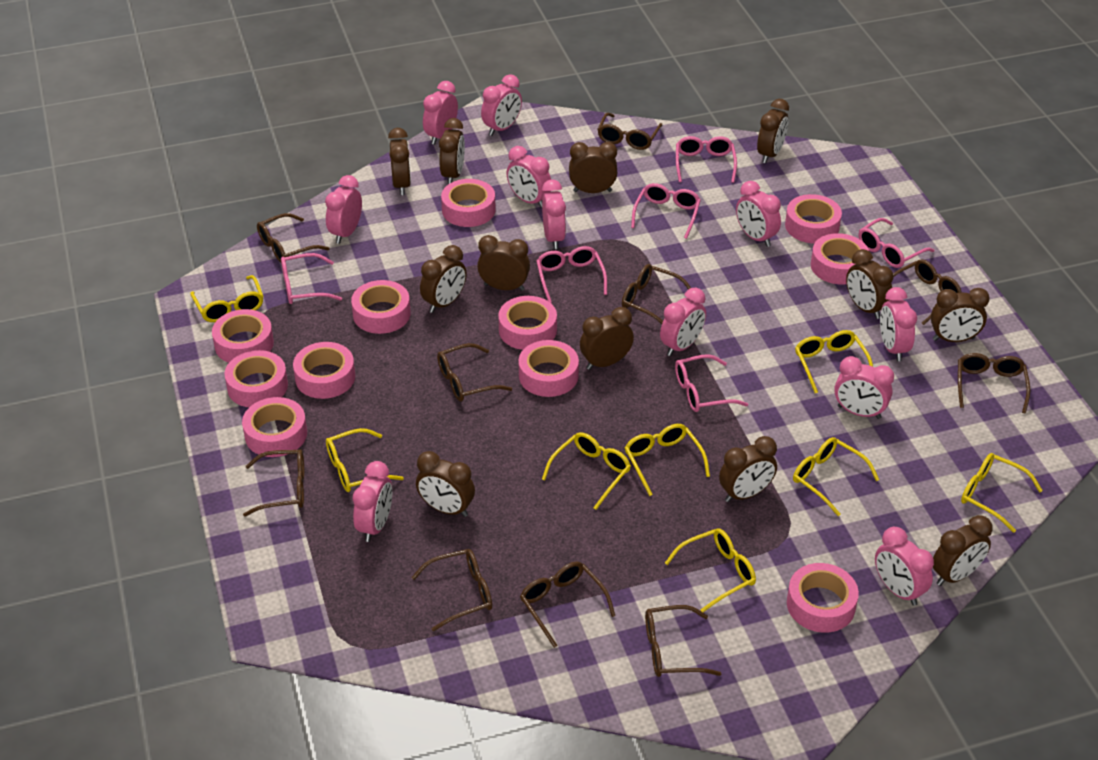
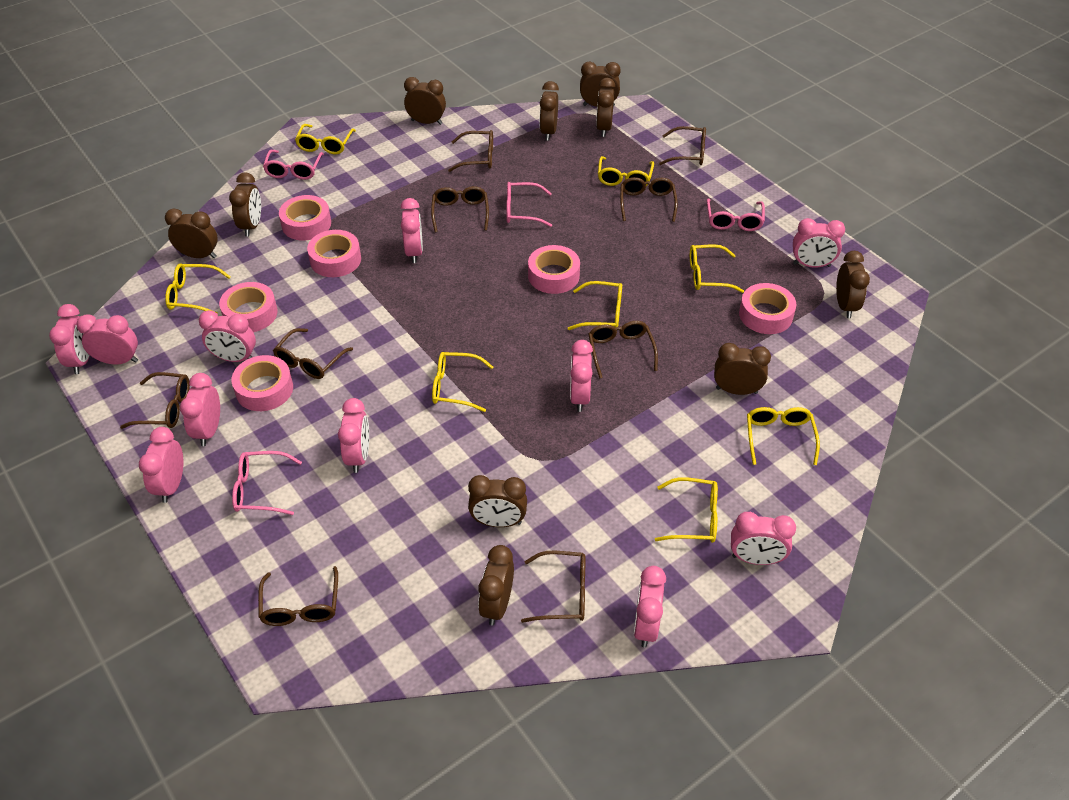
brown clock: [388,128,411,195] [416,451,475,517] [420,245,467,313] [439,118,465,184] [477,235,530,291] [569,142,617,193] [580,307,634,370] [719,436,777,502] [757,99,789,163] [846,249,894,319] [931,288,990,342] [933,515,992,586] = 12 -> [165,209,218,258] [229,172,261,236] [404,77,446,125] [468,475,527,527] [478,545,514,625] [540,81,559,141] [580,61,621,107] [596,78,615,137] [714,343,771,395] [836,251,870,318] = 10
brown glasses: [243,449,304,517] [257,213,329,263] [411,549,492,631] [437,343,512,401] [520,561,615,648] [597,113,663,150] [622,264,691,324] [645,605,721,677] [893,259,962,325] [958,353,1030,413] = 10 -> [120,372,190,429] [258,566,338,626] [273,328,353,379] [431,186,489,232] [448,130,493,172] [521,551,585,623] [588,321,658,379] [620,177,678,222] [659,126,706,165] = 9
pink glasses: [281,253,342,304] [537,246,607,303] [631,183,701,239] [675,354,748,412] [676,136,737,183] [859,218,934,268] = 6 -> [232,451,302,515] [263,150,324,180] [506,182,552,227] [707,199,765,231] = 4
pink tape: [212,309,274,363] [224,350,288,407] [242,397,307,457] [293,342,355,399] [351,280,411,334] [441,179,496,227] [498,296,557,350] [519,340,579,397] [785,194,842,243] [787,563,859,633] [811,233,869,285] = 11 -> [219,282,278,332] [231,355,293,411] [279,195,331,241] [307,230,361,277] [528,245,580,294] [739,283,796,334] = 6

